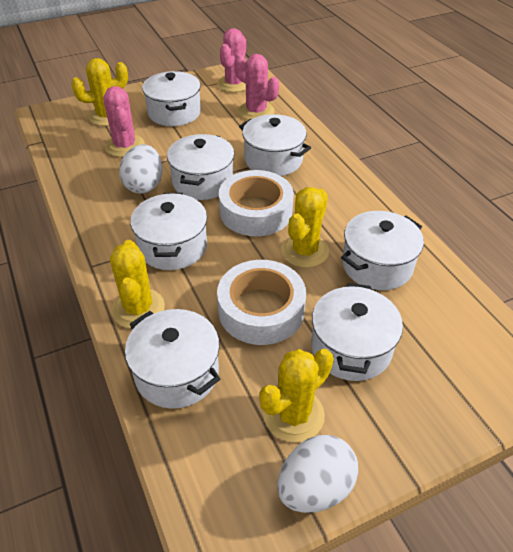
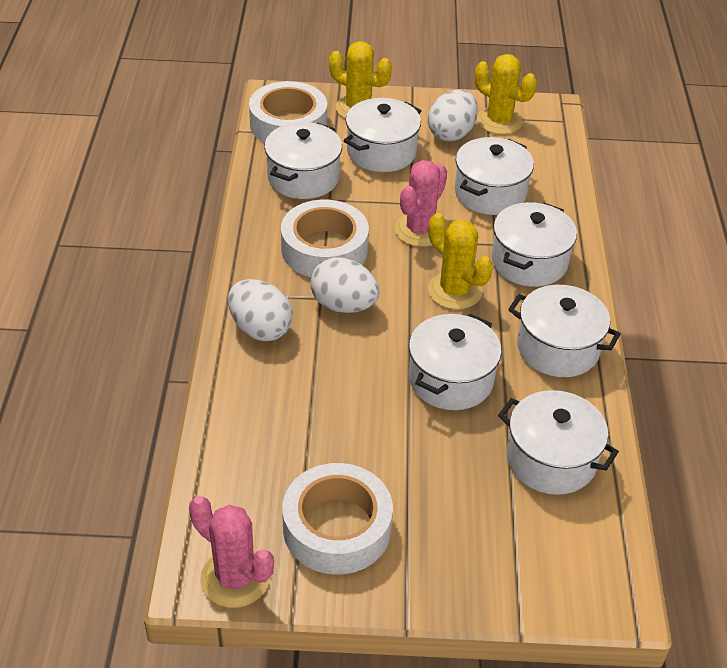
pink cactus: [103,86,145,157] [217,28,246,92] [234,54,279,120] = 3 -> [189,496,274,608] [394,160,447,247] = 2
white egg: [119,144,163,194] [277,435,358,513] = 2 -> [228,279,293,341] [310,257,379,313] [428,90,478,142] = 3
white tape: [217,260,306,345] [219,170,294,236] = 2 -> [249,81,327,143] [281,200,369,277] [282,463,393,575] = 3
yellow cactus: [71,58,128,126] [110,240,165,328] [259,349,334,442] [281,187,329,268] = 4 -> [329,41,392,119] [428,213,493,310] [475,54,537,135] = 3

